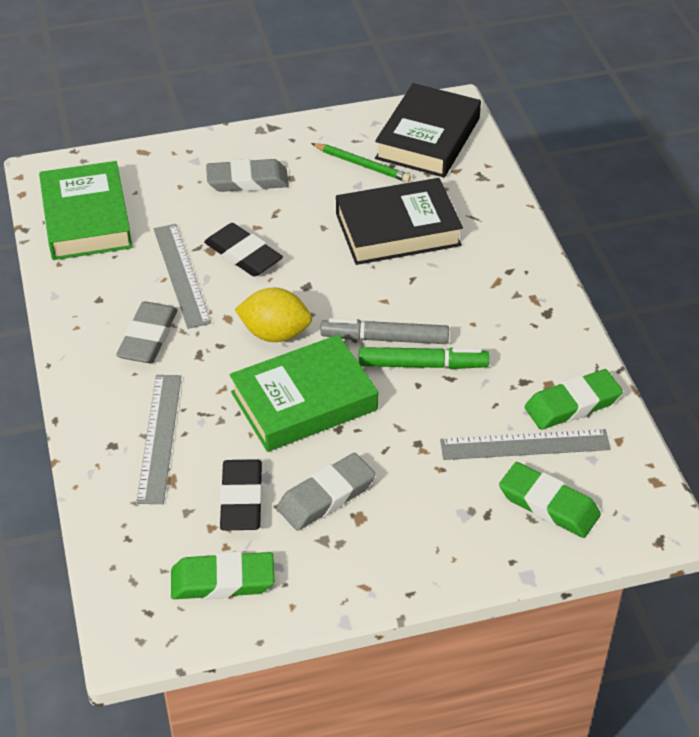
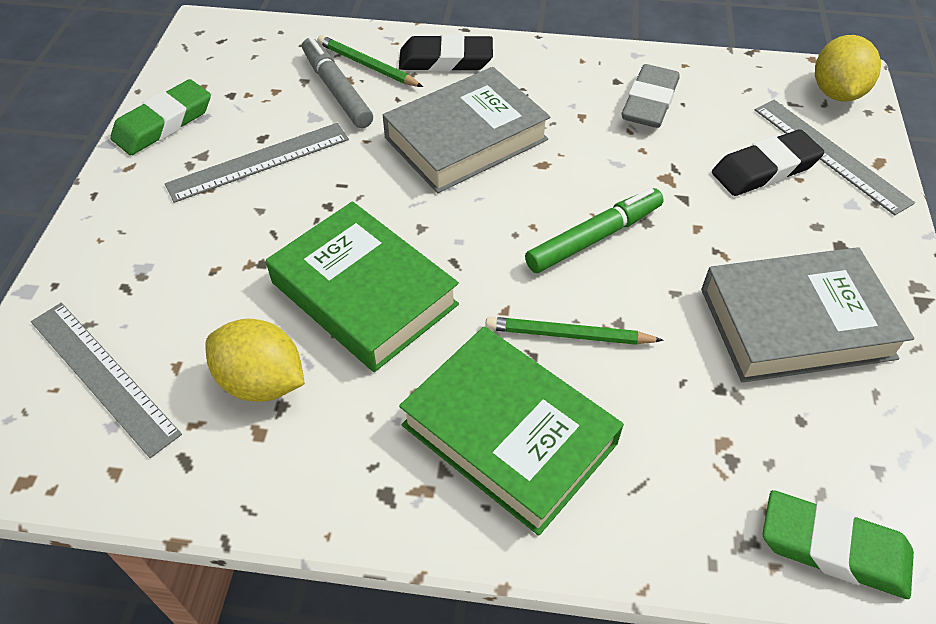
black book: [336,178,463,265] [375,83,481,177] = 2 -> none = 0
green eraser: [171,552,274,599] [499,462,601,538] [525,369,623,430] = 3 -> [110,79,211,155] [763,490,914,599] = 2
green pencil: [311,143,411,182] = 1 -> [317,35,423,87] [485,317,664,345] = 2
grey book: none = 0 -> [383,67,550,193] [701,247,914,383] = 2
grey eraser: [116,302,178,363] [206,159,289,192] [277,453,376,531] = 3 -> [622,64,680,128] = 1
yellow lemon: [235,288,312,342] = 1 -> [205,319,305,402] [815,35,881,101] = 2

